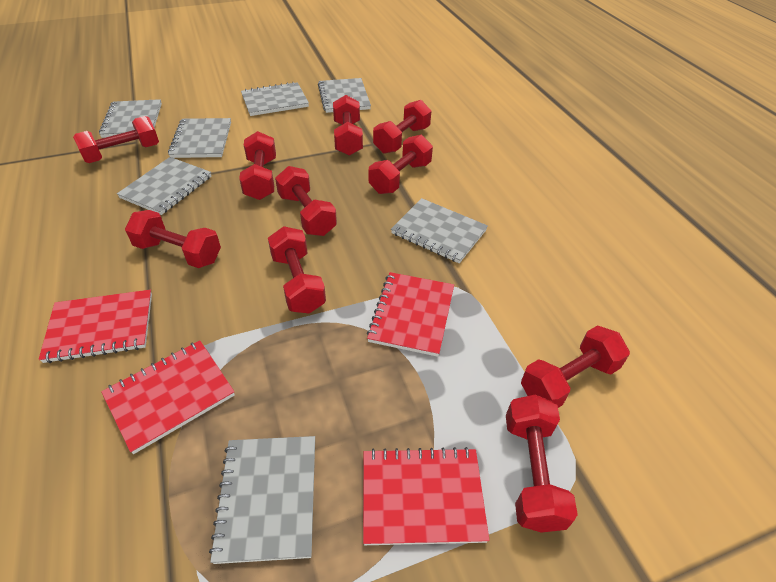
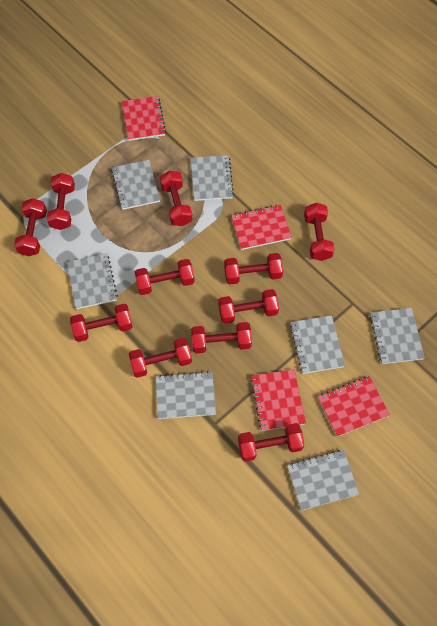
red dumbbell: [73,116,159,163] [125,210,221,268] [239,131,276,200] [268,226,326,314] [275,166,337,236] [333,95,363,156] [369,135,433,194] [373,100,431,154] [506,394,578,533] [521,325,630,408] = 10 -> [14,198,47,256] [47,173,75,230] [70,304,133,342] [129,338,192,378] [135,259,195,295] [160,171,193,226] [191,322,252,353] [218,289,279,324] [224,253,283,285] [238,423,304,462] [304,203,334,261] = 11

